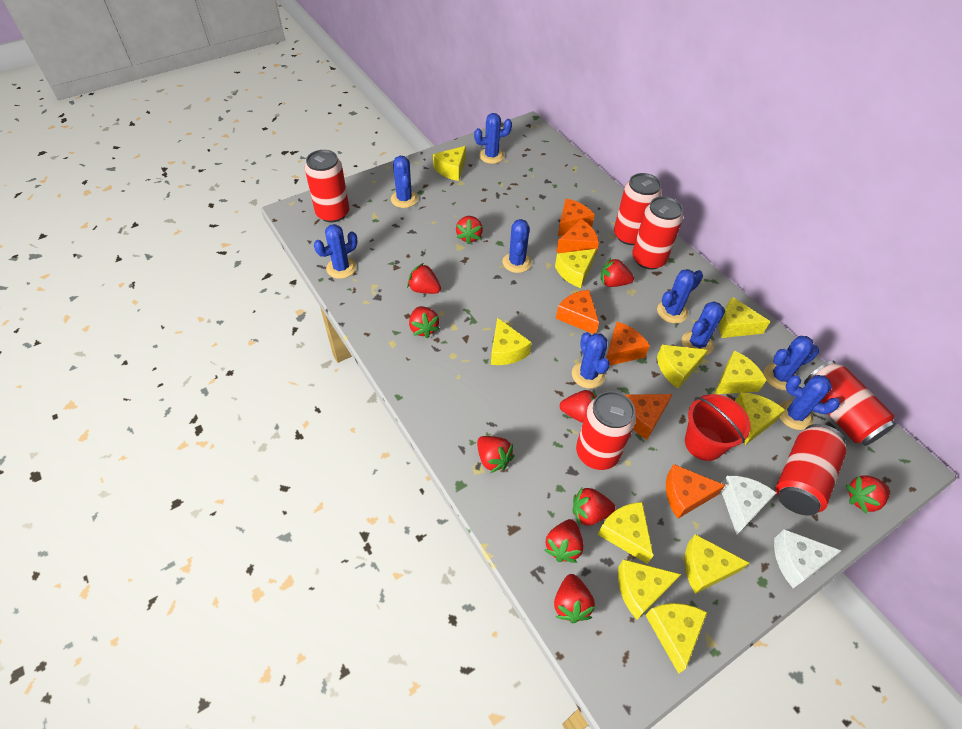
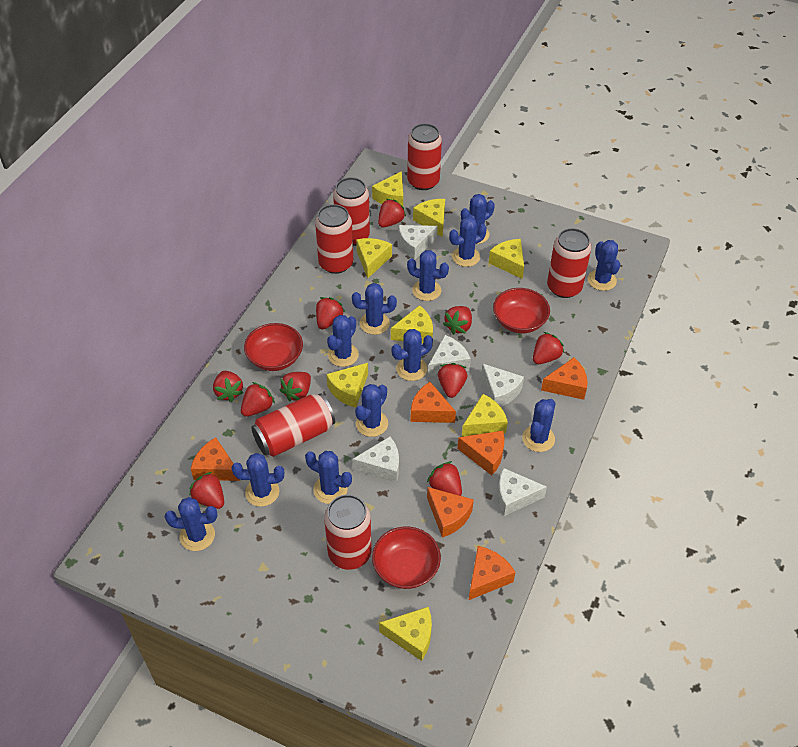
blue cactus: [314,224,357,279] [391,156,418,208] [474,113,512,164] [502,219,532,273] [572,332,610,389] [657,269,703,323] [681,301,725,356] [764,336,819,390] [779,375,840,430] = 9 -> [165,497,217,551] [232,453,284,507] [305,451,352,504] [327,315,359,367] [352,283,397,335] [355,384,388,437] [392,329,433,381] [407,250,449,301] [449,216,487,267] [461,194,495,244] [522,399,556,452] [588,240,620,291] = 12
red bowl: none = 0 -> [244,323,303,371] [372,527,441,589] [493,288,550,333] = 3
red bucket: [685,394,751,461] = 1 -> none = 0
white cheese: [721,476,776,535] [774,529,842,588] = 2 -> [352,436,399,483] [399,225,438,260] [428,335,471,377] [481,364,524,407] [497,468,547,516] = 5
yellow cheese: [433,146,466,181] [491,317,532,365] [555,249,596,288] [598,502,653,564] [618,559,681,620] [646,603,707,674] [657,345,708,389] [685,534,749,594] [714,350,766,394] [719,297,771,338] [735,392,785,445] = 11 -> [326,363,368,408] [356,238,392,279] [372,171,403,206] [379,607,432,661] [391,305,433,344] [413,199,445,237] [462,394,508,437] [489,239,524,279] = 8

